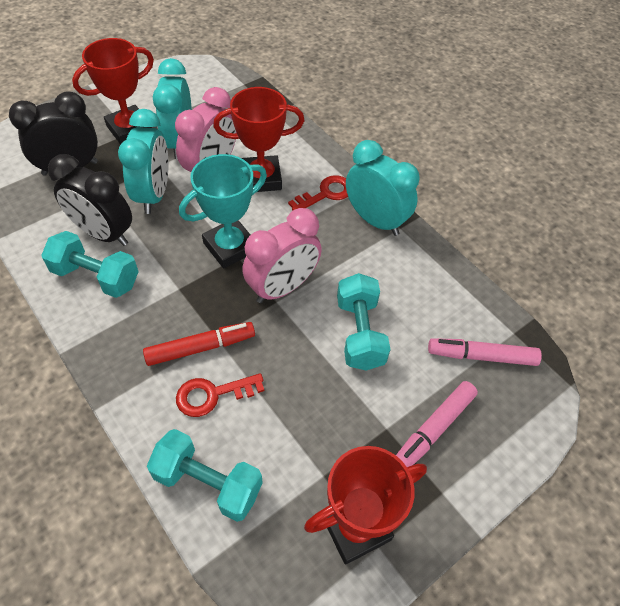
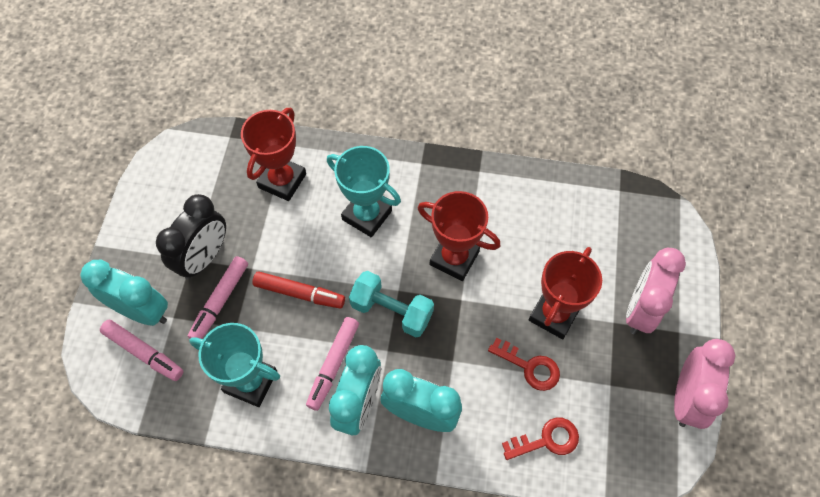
black clock: [9,91,98,176] [48,154,132,246] = 2 -> [156,194,226,280] = 1
pink marker: [396,381,478,467] [428,338,542,366] = 2 -> [100,320,183,381] [188,256,248,339] [306,317,359,411] = 3
turquoise dumbbell: [41,231,139,298] [147,429,263,522] [337,273,390,371] = 3 -> [349,271,434,337] = 1
turquoise trophy: [179,154,267,268] = 1 -> [189,323,280,407] [327,146,401,237] = 2

